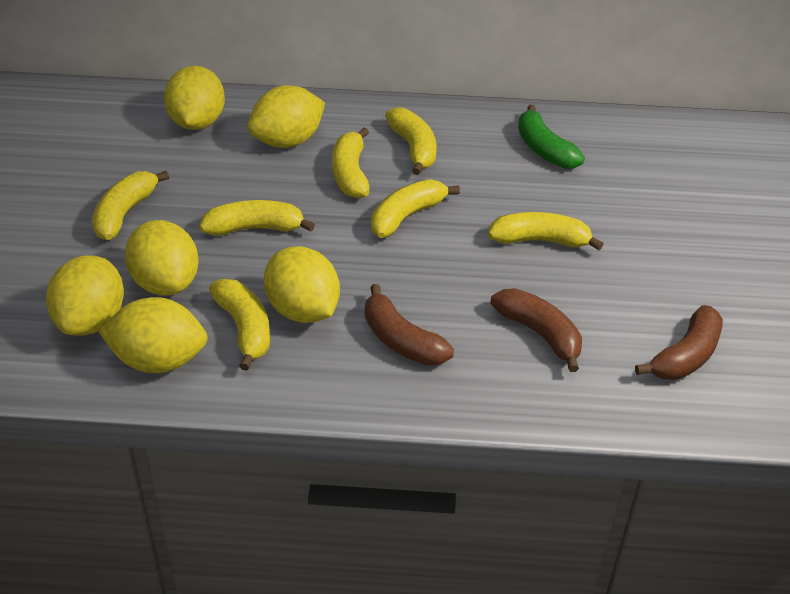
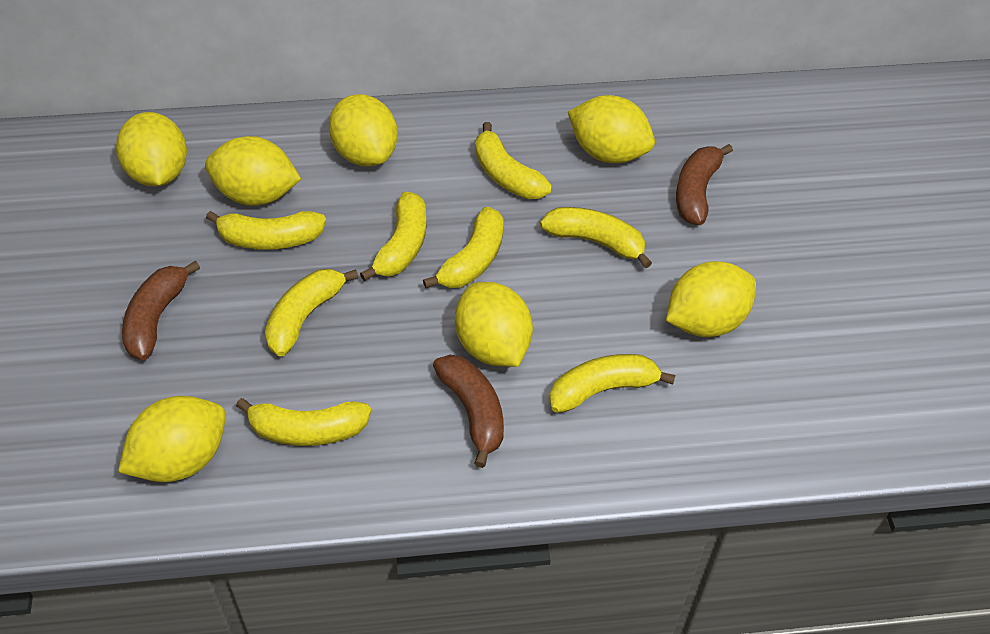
green banana: [518,105,585,169] = 1 -> none = 0
yellow banana: [92,171,169,240] [199,200,315,236] [209,279,270,371] [332,127,370,198] [371,179,460,238] [385,107,437,175] [488,212,604,250] = 7 -> [206,211,326,250] [236,398,371,446] [265,269,359,357] [360,192,427,281] [423,206,503,288] [475,122,552,199] [540,207,652,268] [549,354,675,413] = 8
yellow lemon: [46,255,124,336] [98,297,208,373] [125,220,199,296] [164,66,225,130] [247,85,325,148] [264,246,340,323] = 6 -> [116,112,187,187] [118,396,226,482] [205,136,301,206] [329,94,398,167] [455,282,533,367] [568,95,655,163] [666,261,756,337] = 7

